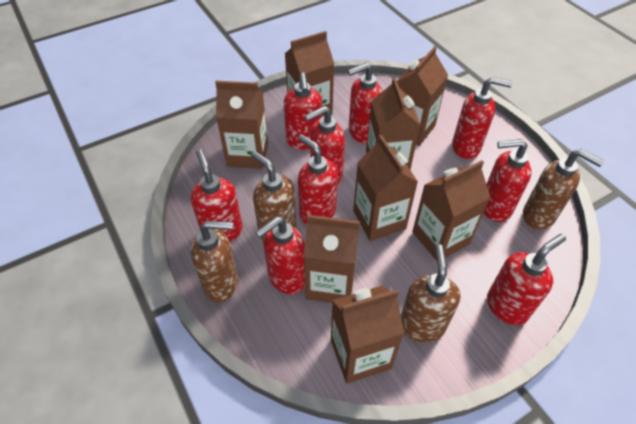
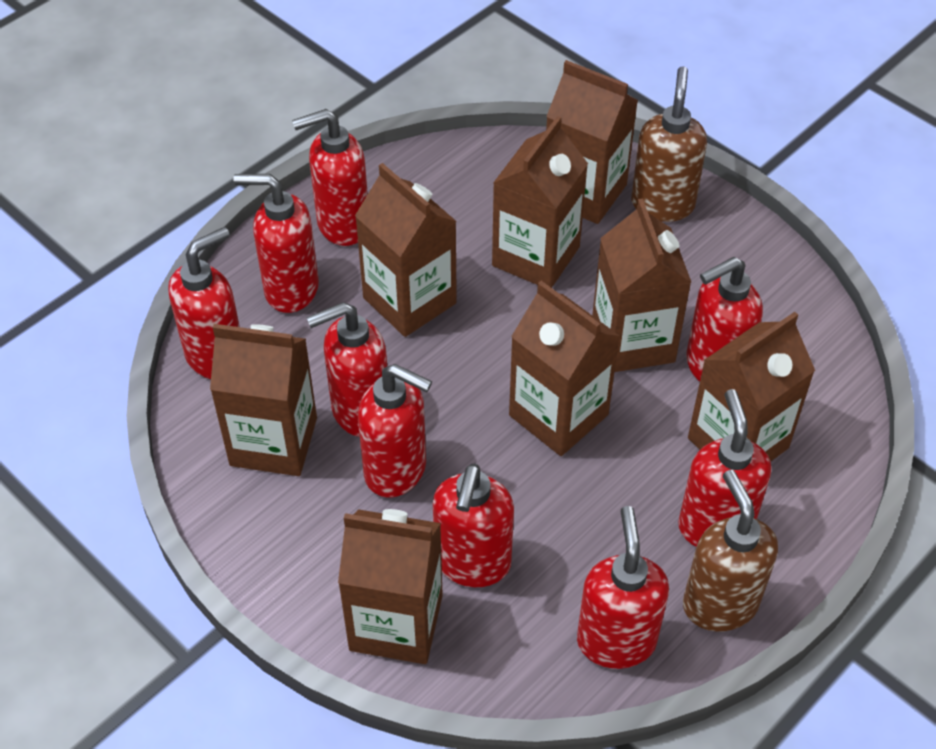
brown soap dispenser: [191,221,238,302] [251,151,296,240] [401,244,460,342] [523,149,604,230] = 4 -> [631,66,707,222] [683,470,778,632] = 2

